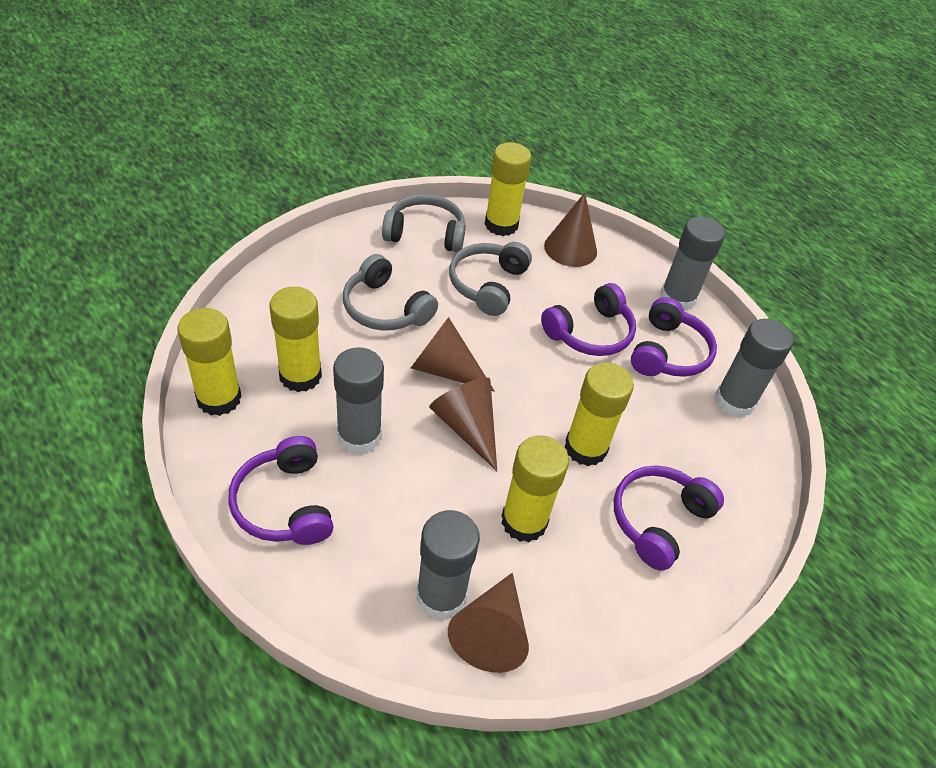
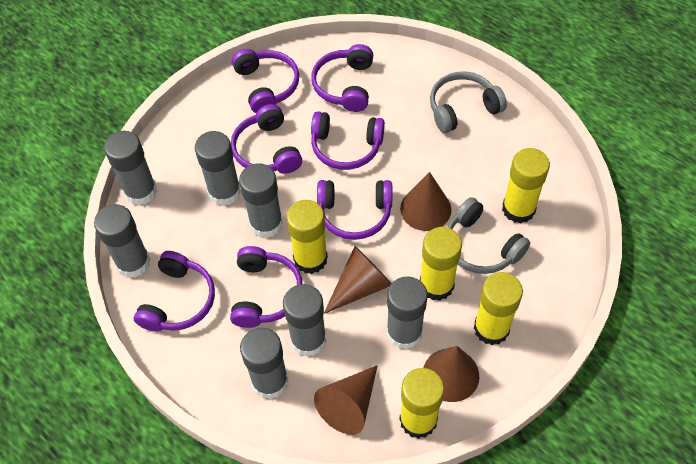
grey glue stick: [333,347,384,455] [416,510,480,620] [660,217,725,311] [714,319,794,418] = 4 -> [94,204,151,278] [104,131,157,205] [195,131,241,206] [239,163,283,238] [240,328,289,399] [283,284,326,357] [387,276,428,350] = 7
grey headphones: [343,254,438,331] [382,194,466,252] [449,242,532,316] = 3 -> [430,71,507,133] [448,197,530,274] = 2
purple headphones: [228,436,334,545] [541,283,636,356] [614,465,724,571] [631,297,717,377] = 4 -> [134,251,215,332] [230,246,302,328] [231,104,302,174] [232,49,299,113] [311,44,373,112] [311,111,385,170] [317,180,392,240] = 7

